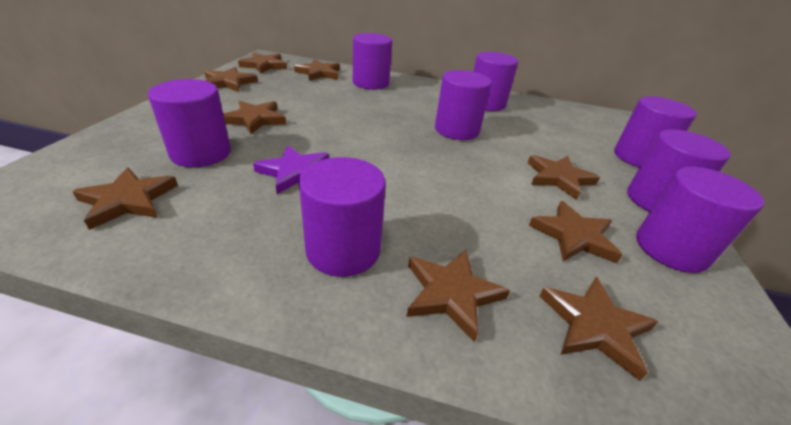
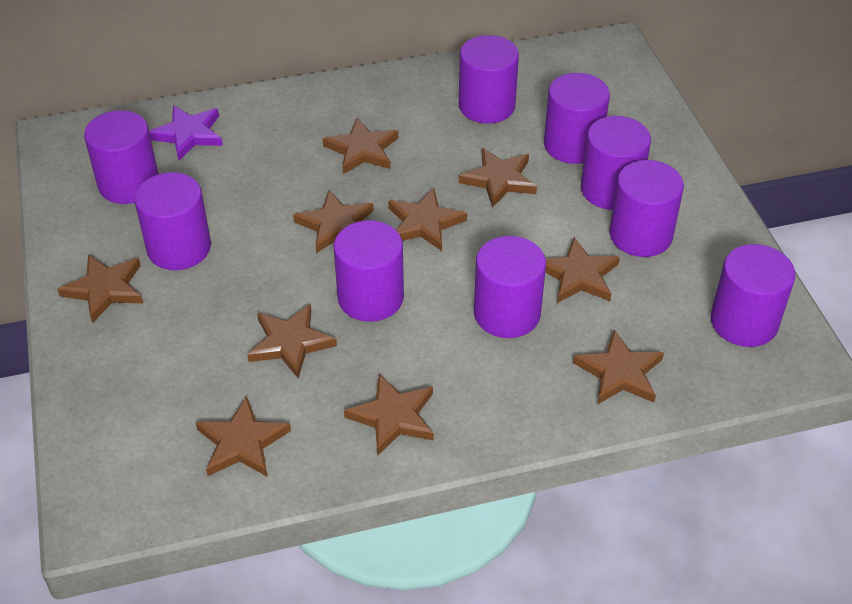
brown star: [72,167,178,230] [204,67,258,92] [223,101,286,134] [238,52,287,74] [294,59,340,81] [407,250,510,342] [527,155,600,200] [529,201,622,263] [540,277,658,381] = 9 -> [57,254,143,323] [196,396,291,477] [248,304,337,378] [293,190,374,253] [323,118,398,174] [344,374,434,456] [388,188,467,251] [459,148,537,208] [545,237,620,303] [573,330,664,405] = 10
purple cylinder: [148,79,231,167] [299,157,386,277] [353,33,392,90] [435,70,492,140] [473,52,518,111] [614,96,697,167] [627,129,730,212] [636,167,764,273] = 8 -> [84,110,158,204] [134,172,211,270] [334,220,404,322] [459,35,519,124] [474,236,546,338] [544,73,610,164] [581,116,651,210] [609,160,684,257] [711,244,795,347] = 9

